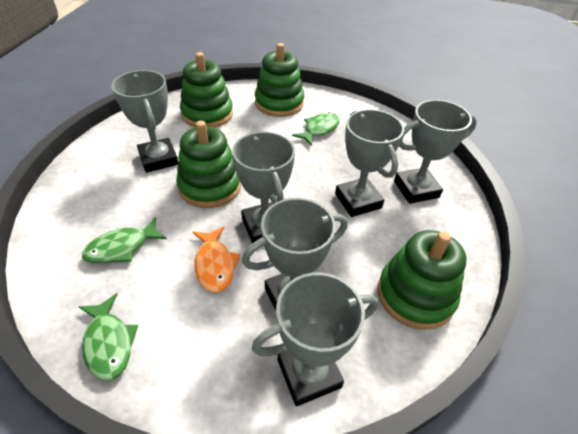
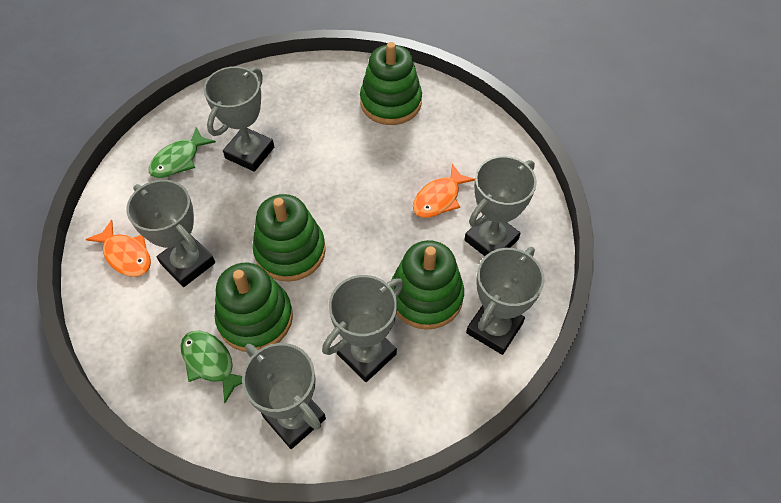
green fish: [79,293,138,381] [82,217,167,263] [292,112,340,146] = 3 -> [149,127,216,178] [181,331,242,403] = 2
orange fish: [193,227,240,292] = 1 -> [86,220,151,277] [413,164,475,218] = 2

